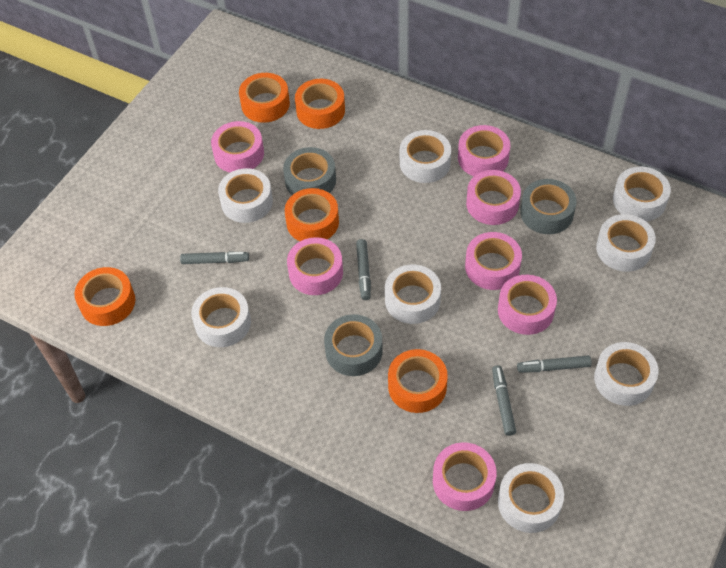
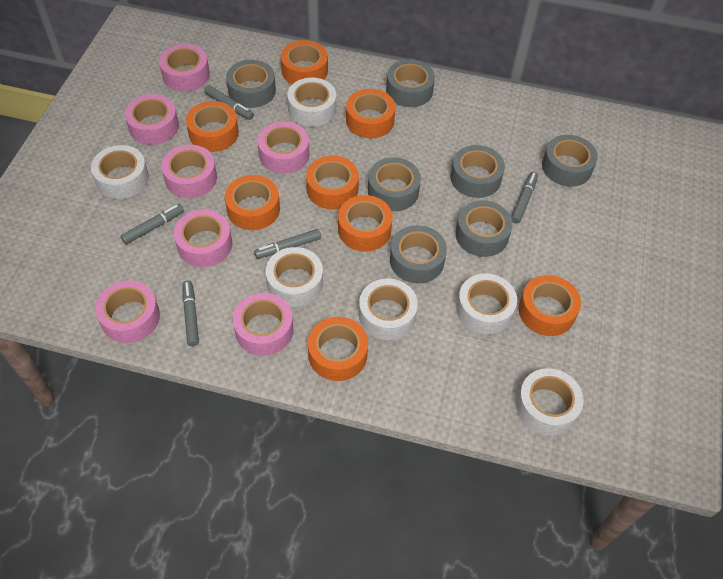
grey marker: [180,251,249,264] [356,239,371,300] [492,365,516,436] [517,356,592,372] = 4 -> [120,204,184,244] [183,280,199,346] [204,85,254,120] [254,229,321,259] [511,172,538,224] = 5
grey tape: [283,147,336,195] [324,314,383,376] [521,179,577,234] = 3 -> [226,60,276,108] [368,157,421,211] [386,59,435,107] [390,225,447,283] [451,145,505,198] [455,200,513,257] [542,135,598,187] = 7
orange tape: [75,267,135,326] [239,73,290,123] [285,188,339,241] [295,79,345,129] [388,349,448,413] = 5 -> [186,101,239,152] [225,175,280,230] [281,40,328,84] [306,156,359,210] [308,317,368,381] [338,195,393,252] [346,89,396,138] [519,275,581,336] = 8
white tape: [191,287,251,347] [218,168,273,223] [385,265,441,324] [400,130,451,183] [498,463,564,533] [594,342,659,406] [596,214,656,272] [613,166,671,221] = 8 -> [91,145,149,199] [266,247,323,307] [287,78,336,127] [359,279,418,340] [456,273,517,335] [516,368,584,436] = 6

